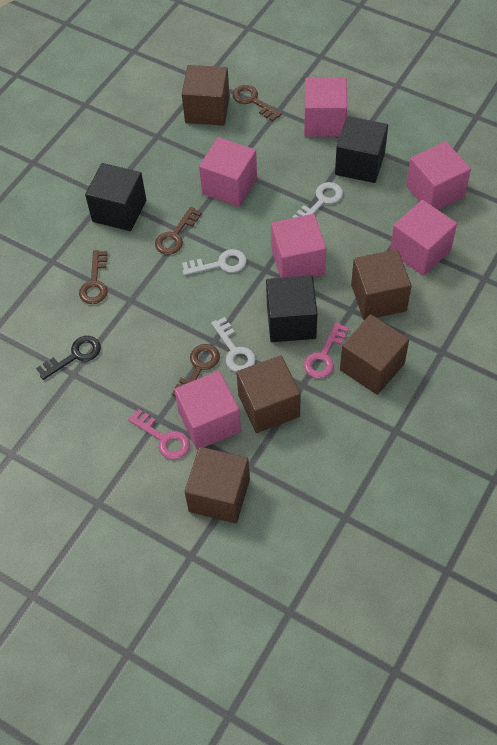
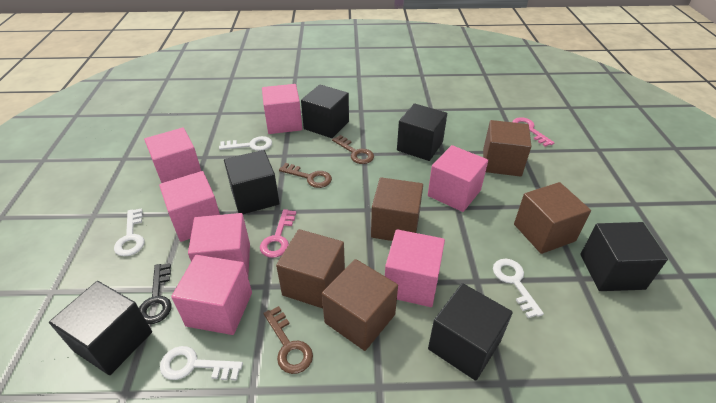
black cube: [85,163,146,231] [266,275,318,342] [335,116,388,183] = 3 -> [49,281,152,375] [224,150,280,214] [301,85,349,138] [397,103,447,161] [428,283,513,381] [580,222,668,291] = 6
brown key: [79,250,108,304] [155,207,202,255] [172,344,220,397] [232,85,282,122] = 4 -> [263,306,313,374] [279,163,332,188] [332,135,374,164] = 3
pink cube: [174,371,241,450] [199,137,257,207] [271,214,326,278] [304,78,347,137] [390,200,457,276] [406,141,471,210] = 6 -> [144,127,201,183] [159,171,220,242] [171,255,252,335] [188,213,250,275] [262,84,302,134] [385,229,445,307] [428,145,488,212] = 7
white key: [182,249,247,276] [211,317,256,372] [292,182,343,218] = 3 -> [114,208,144,257] [160,346,243,380] [219,136,272,151] [493,259,544,318] = 4

